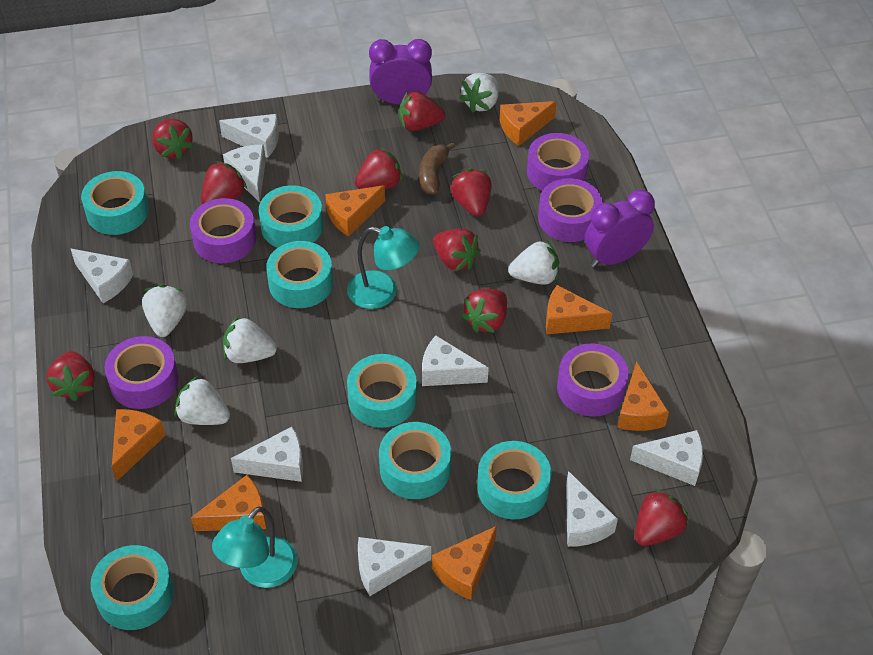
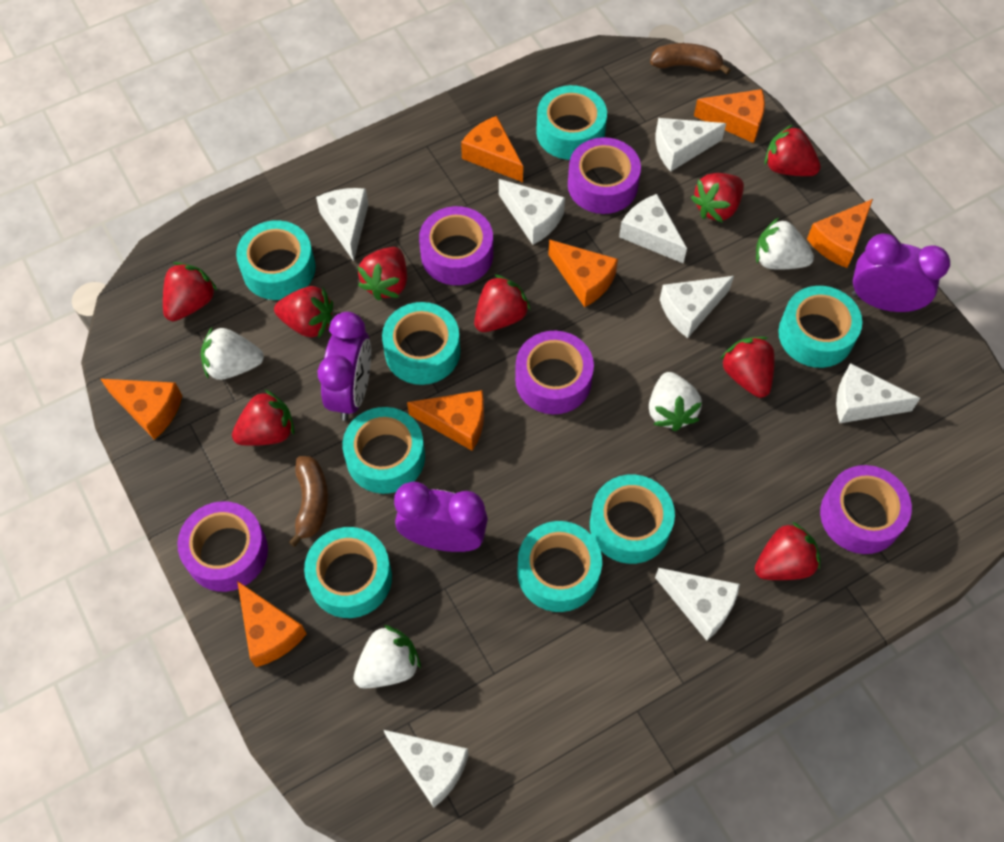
brown banana: [419,142,455,194] = 1 -> [289,456,328,547] [650,43,731,75] = 2
purple clock: [369,39,432,104] [585,190,655,268] = 2 -> [317,312,371,421] [394,481,488,552] [852,233,950,312] = 3
turquoise lamp: [212,506,297,588] [347,226,419,309] = 2 -> none = 0
turquoise tape: [81,171,149,235] [91,545,174,630] [259,185,323,248] [266,241,333,308] [347,354,417,428] [379,422,451,499] [477,441,551,519] = 7 -> [236,220,315,300] [304,527,392,618] [343,407,425,494] [382,302,460,385] [517,521,602,612] [536,85,607,160] [590,475,675,564] [778,286,862,368] = 8
white strawberry: [142,285,187,337] [175,376,230,425] [223,317,277,363] [460,73,499,112] [508,240,559,285] = 5 -> [201,326,264,380] [353,625,421,689] [649,372,702,431] [756,218,814,270] = 4

